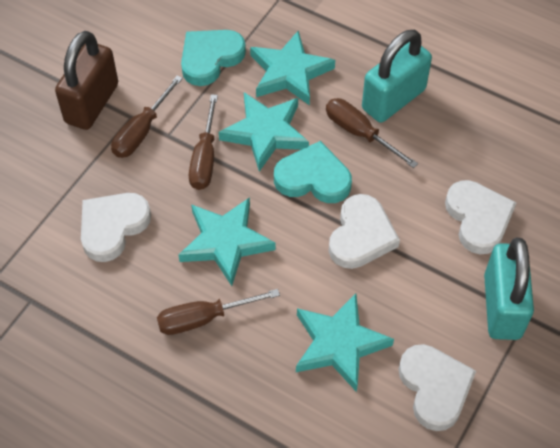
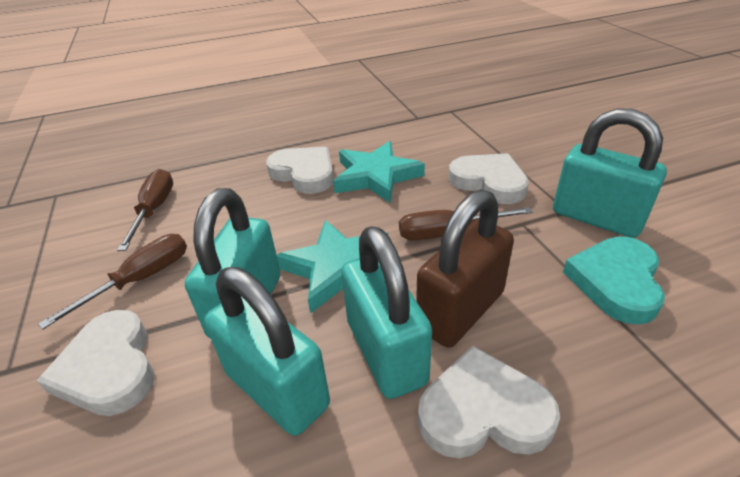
brown screwdriver: [111,75,183,158] [157,289,280,335] [189,94,218,190] [326,98,418,168] = 4 -> [38,234,187,330] [117,169,173,251] [399,207,533,241] = 3
turquoise heart: [181,30,246,86] [274,141,352,203] = 2 -> [563,237,665,325] = 1
turquoise padlock: [362,30,432,123] [484,238,534,340] = 2 -> [185,188,280,339] [204,267,330,436] [341,226,432,399] [553,108,667,238] = 4
turquoise star: [178,197,275,286] [219,92,309,172] [250,31,335,106] [296,293,394,392] = 4 -> [277,220,388,313] [333,141,425,203] = 2

